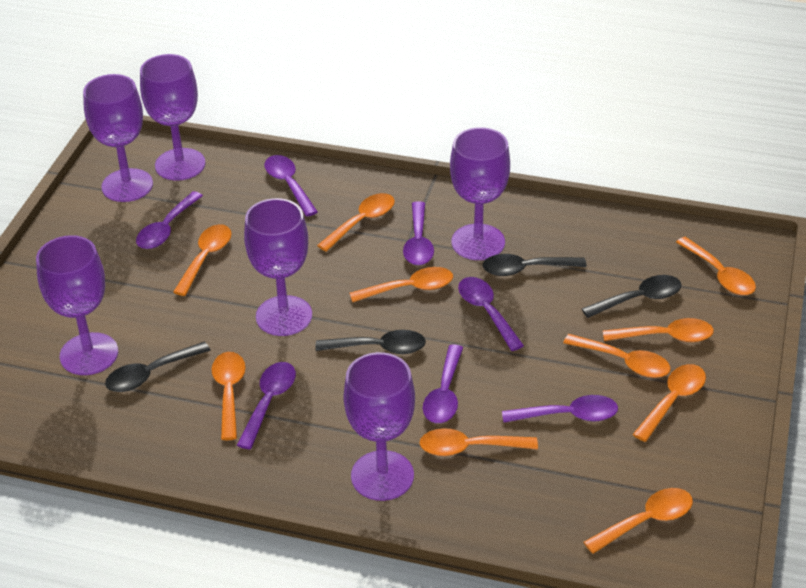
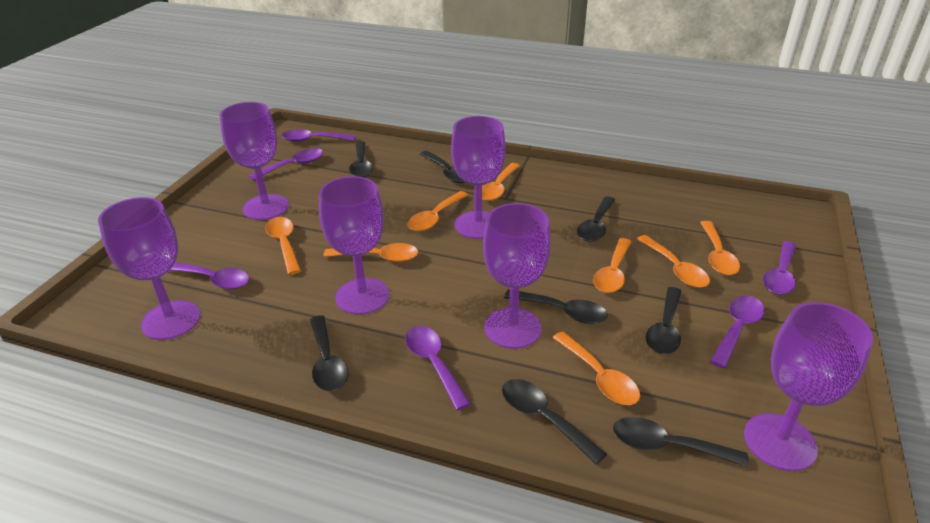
black spoon: [105,342,211,392] [315,330,426,354] [483,254,587,276] [582,275,682,318] = 4 -> [310,315,349,391] [349,141,373,177] [420,151,465,183] [502,379,607,465] [504,289,608,324] [577,197,615,242] [613,417,748,467] [646,287,681,355] = 8
orange spoon: [173,224,231,296] [212,352,246,440] [317,193,395,252] [349,267,453,302] [419,428,538,456] [563,334,671,378] [584,488,693,554] [603,318,714,342] [632,364,706,442] [676,237,756,295] = 10 -> [265,217,301,275] [324,243,418,262] [408,191,468,231] [482,163,520,201] [553,332,640,405] [593,238,632,293] [637,235,710,288] [700,221,740,275] = 8
purple spoon: [136,191,203,249] [237,362,296,449] [264,155,318,217] [403,201,434,265] [423,344,463,423] [458,277,524,351] [502,395,618,423] = 7 -> [169,262,249,289] [249,148,323,181] [282,129,356,142] [405,326,471,410] [710,296,765,368] [763,241,797,295] = 6

